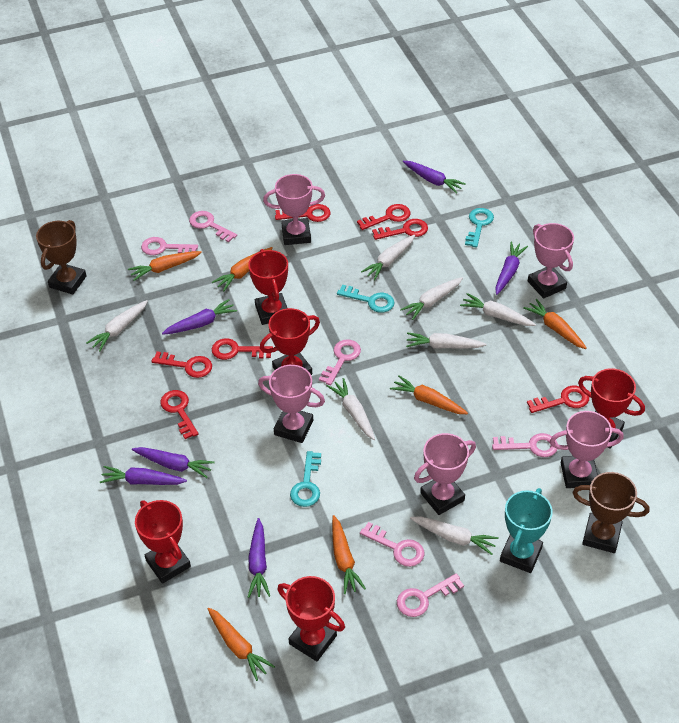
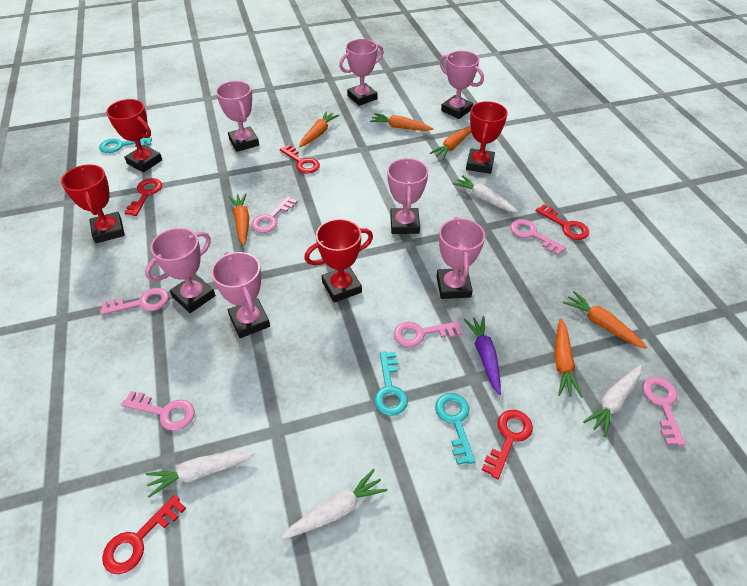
brown trophy: [36,220,86,294] [572,472,649,553] = 2 -> none = 0
pink trophy: [258,365,325,443] [263,174,325,245] [414,433,476,515] [528,223,574,299] [550,411,624,488] = 5 -> [145,228,216,313] [211,252,270,338] [216,81,259,152] [339,39,384,106] [387,158,428,234] [436,217,485,299] [440,51,484,119] = 7
purple carrot: [100,466,187,485] [132,447,214,478] [162,299,237,335] [248,518,270,598] [403,161,466,194] [495,242,528,295] = 6 -> [463,316,501,395] = 1
red key: [152,351,212,378] [160,390,198,439] [212,338,273,360] [275,204,331,222] [357,204,410,230] [372,219,428,240] [527,386,589,413] = 7 -> [102,495,186,574] [124,178,162,216] [280,145,320,174] [482,410,533,479] [535,204,589,240] = 5
red trophy: [135,500,191,584] [248,249,288,325] [260,308,320,375] [277,576,345,661] [578,369,645,449] = 5 -> [61,164,125,243] [106,99,162,172] [304,219,373,303] [466,101,508,174] = 4
turquoise trophy: [500,488,553,573] = 1 -> none = 0
white carrot: [86,300,148,352] [327,378,375,440] [361,235,415,280] [400,277,463,320] [406,332,486,349] [410,516,499,555] [460,293,536,326] = 7 -> [146,451,256,498] [281,469,388,539] [452,175,518,212] [583,365,642,437] = 4

